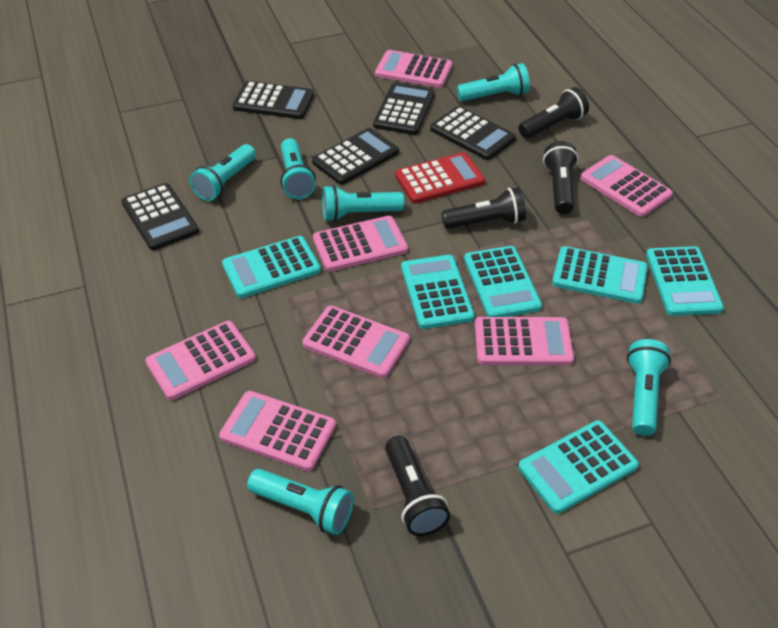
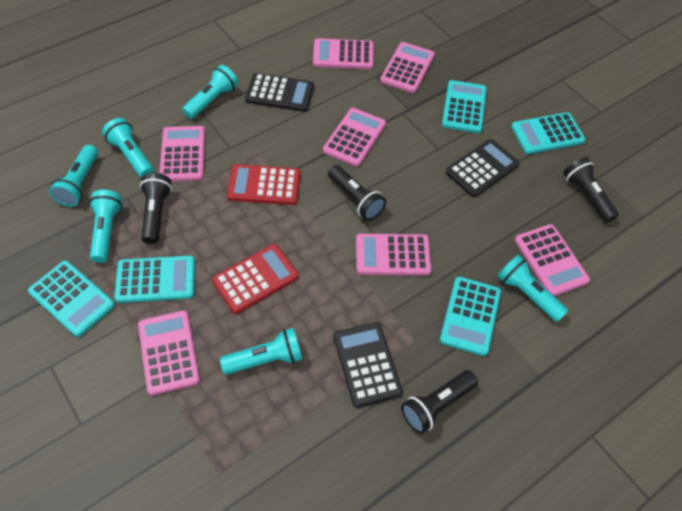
black calculator: [121,183,199,250] [233,81,314,119] [312,128,399,185] [373,83,435,135] [430,106,516,160] = 5 -> [245,73,314,112] [333,322,403,408] [445,139,519,197] = 3
red calculator: [395,152,485,203] = 1 -> [212,244,299,314] [227,164,300,205] = 2
turquoise calculator: [222,236,321,298] [401,255,475,329] [464,246,542,317] [518,420,639,514] [552,246,648,304] [646,246,724,316] = 6 -> [28,261,115,337] [114,256,195,303] [440,277,501,356] [442,80,487,133] [511,112,585,154] = 5

